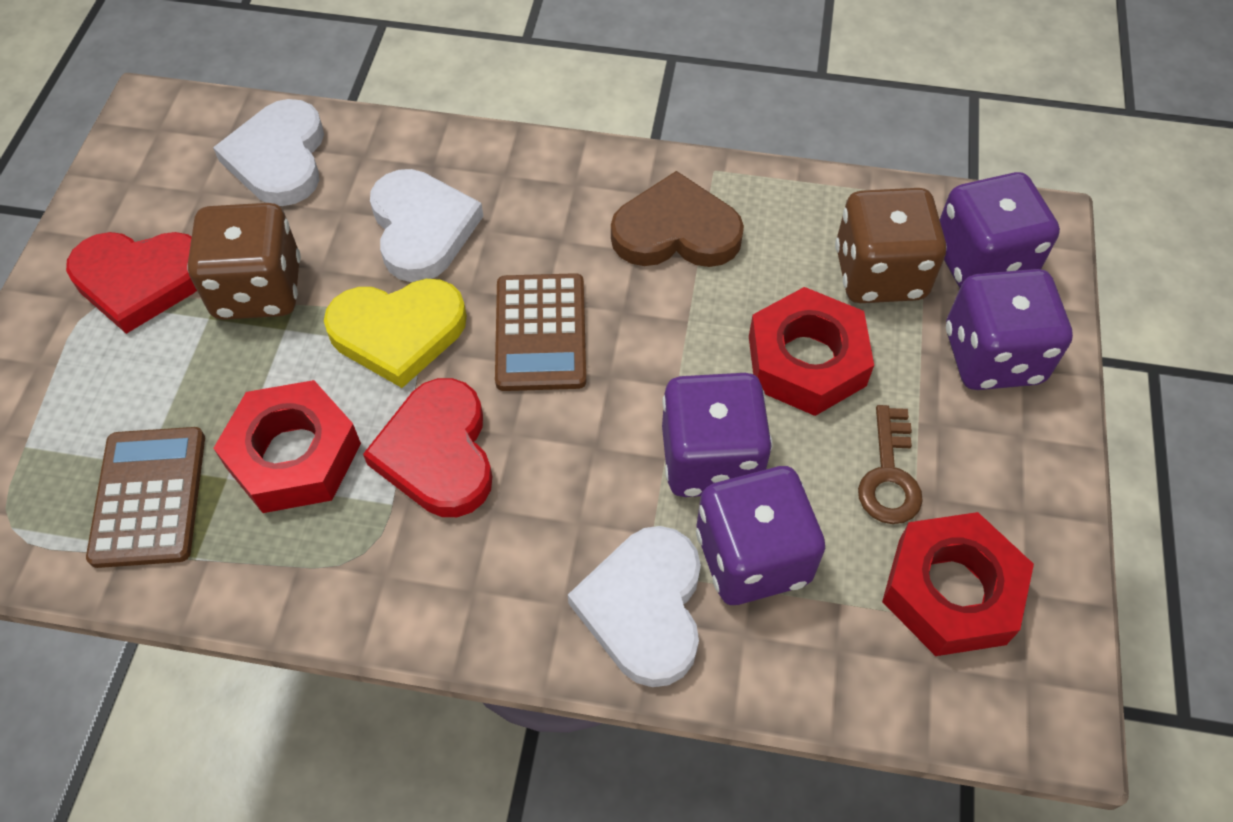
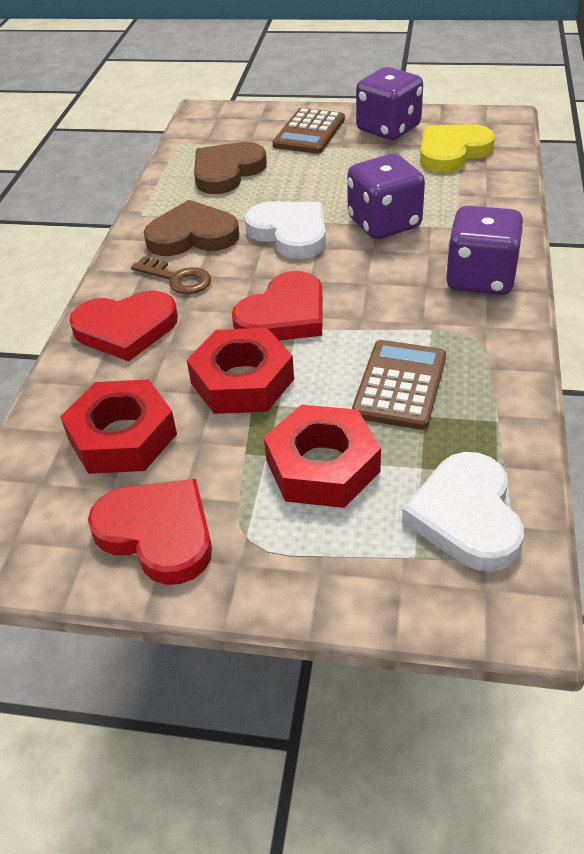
brown dice: [187,203,301,320] [835,188,947,303] = 2 -> none = 0
brown heart: [611,171,744,267] = 1 -> [143,200,239,256] [194,142,267,194] = 2
purple dice: [662,373,773,497] [696,466,825,605] [940,172,1060,288] [946,269,1073,390] = 4 -> [347,154,425,239] [356,67,423,140] [445,206,524,295] = 3
red heart: [66,232,197,334] [363,378,492,517] = 2 -> [69,290,178,361] [88,479,212,585] [232,271,323,341] = 3
white heart: [213,99,324,206] [370,169,483,282] [568,526,701,687] = 3 -> [244,202,326,259] [402,452,524,572] = 2

